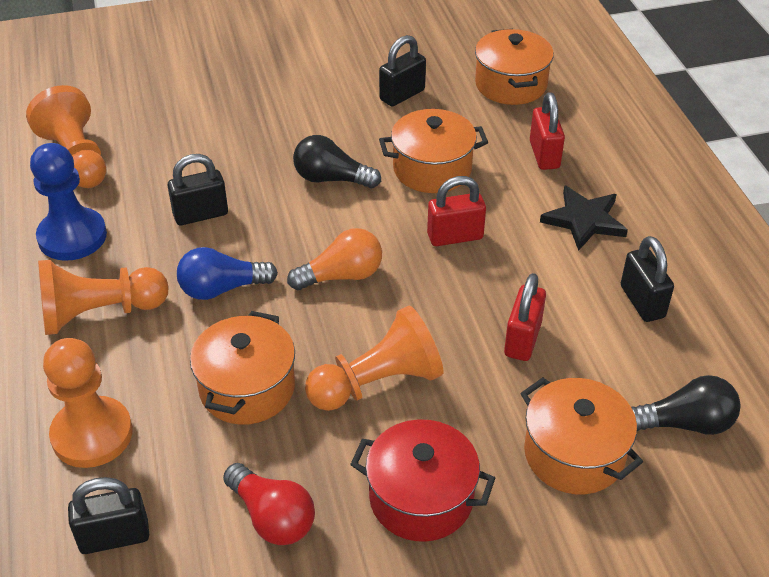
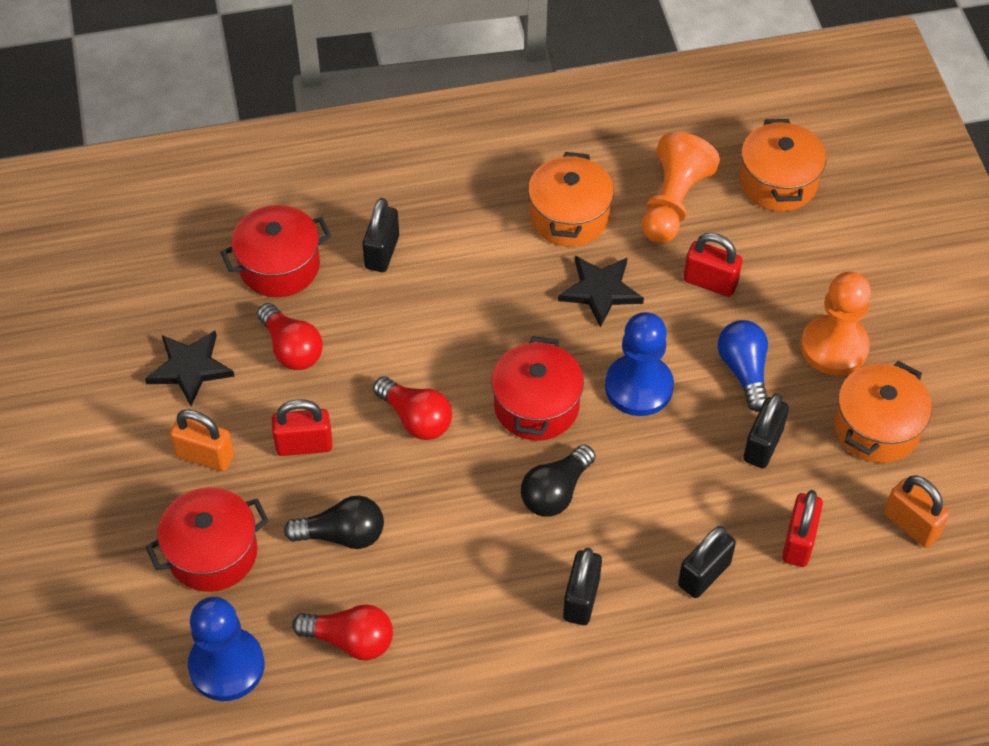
black star: [540,185,628,251] = 1 -> [145,331,235,406] [558,256,644,327] = 2
blue pawn: [30,143,107,261] = 1 -> [188,597,265,701] [605,312,674,416] = 2
orange light bulb: [287,228,382,290] = 1 -> none = 0
orange padlock: none = 0 -> [170,409,234,471] [884,476,949,547] = 2
orange pawn: [26,85,107,188] [38,260,169,335] [43,338,133,468] [305,305,443,411] = 4 -> [642,132,720,243] [801,272,871,375] = 2
orange pot: [190,311,295,425] [379,109,488,193] [475,29,554,105] [520,377,643,494] = 4 -> [528,152,614,247] [739,119,826,211] [834,361,932,463] = 3
red light bulb: [223,463,315,545] = 1 -> [257,303,323,370] [292,604,393,660] [373,376,452,440] = 3
red pot: [350,419,495,542] = 1 -> [146,488,269,592] [220,205,331,297] [491,336,584,441] = 3

